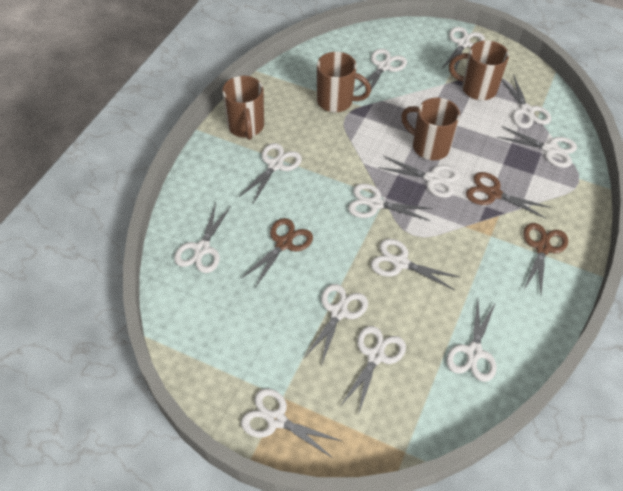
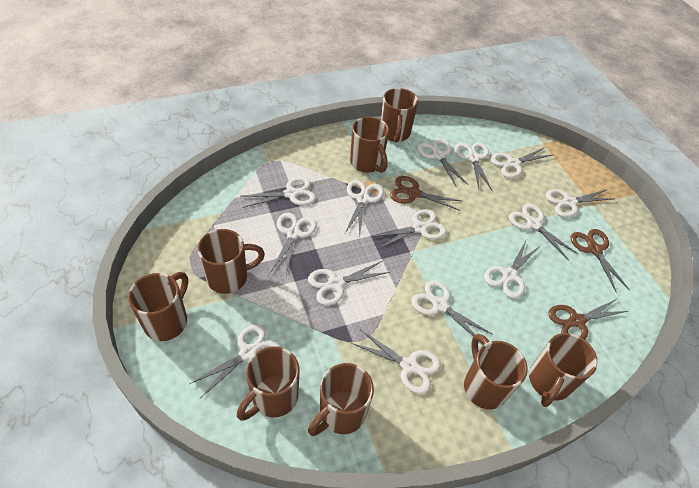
brown mug: [222,76,264,140] [317,52,371,112] [401,98,460,160] [449,40,509,100] = 4 -> [128,272,188,341] [197,229,265,294] [237,346,299,421] [308,363,374,436] [350,117,389,173] [381,88,418,143] [464,334,528,409] [529,333,597,407] = 8
white scissors: [174,203,231,273] [239,143,302,205] [241,388,342,459] [304,284,368,366] [341,326,406,415] [348,183,433,221] [354,49,407,91] [371,239,461,290] [378,156,460,198] [441,27,485,71] [446,300,497,382] [497,126,577,168] [502,74,551,129] = 13 -> [189,325,280,398] [242,177,316,208] [270,213,317,275] [308,261,390,306] [345,180,384,236] [351,329,441,394] [371,209,446,249] [411,280,493,343] [418,139,468,188] [454,142,492,190] [484,241,540,299] [491,147,552,178] [509,204,578,261] [546,189,614,218] = 14

